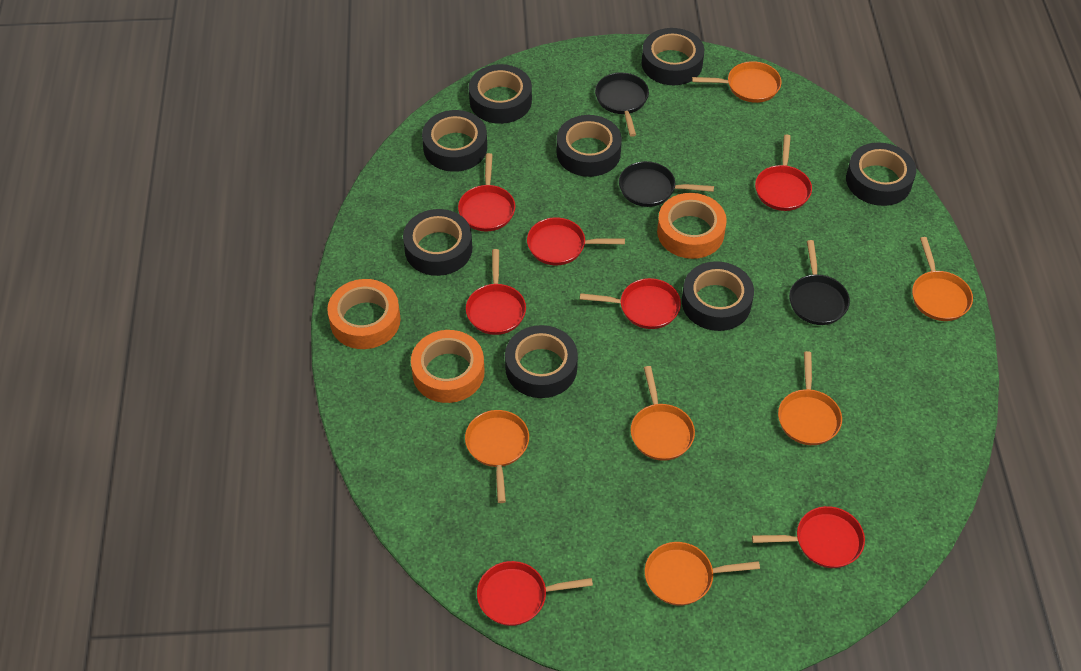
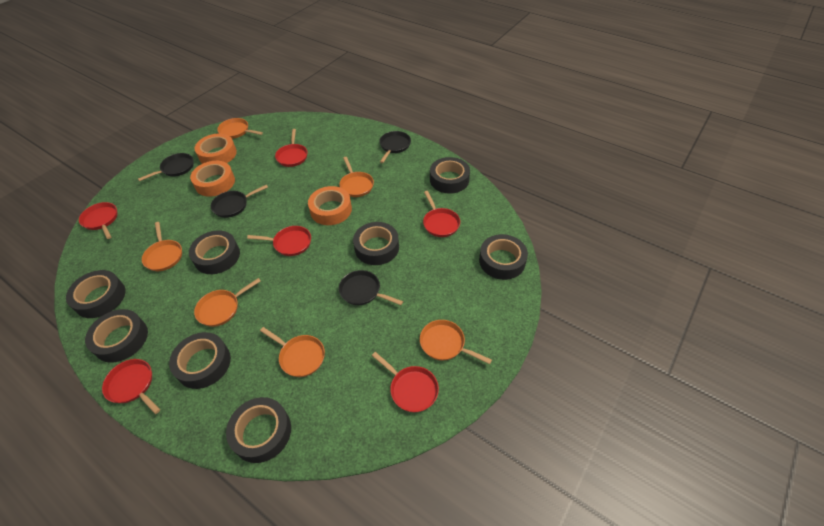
black pan: [595,73,649,137] [619,161,714,207] [789,240,850,325] = 3 -> [138,153,194,181] [211,185,268,218] [339,270,403,305] [379,131,411,163] = 4
red pan: [458,153,515,231] [466,249,526,335] [477,561,593,626] [527,217,625,265] [580,278,681,329] [752,506,865,568] [755,135,812,211] = 7 -> [79,202,118,239] [102,359,160,414] [247,226,311,256] [275,129,308,167] [372,352,439,412] [423,191,460,237] = 6

